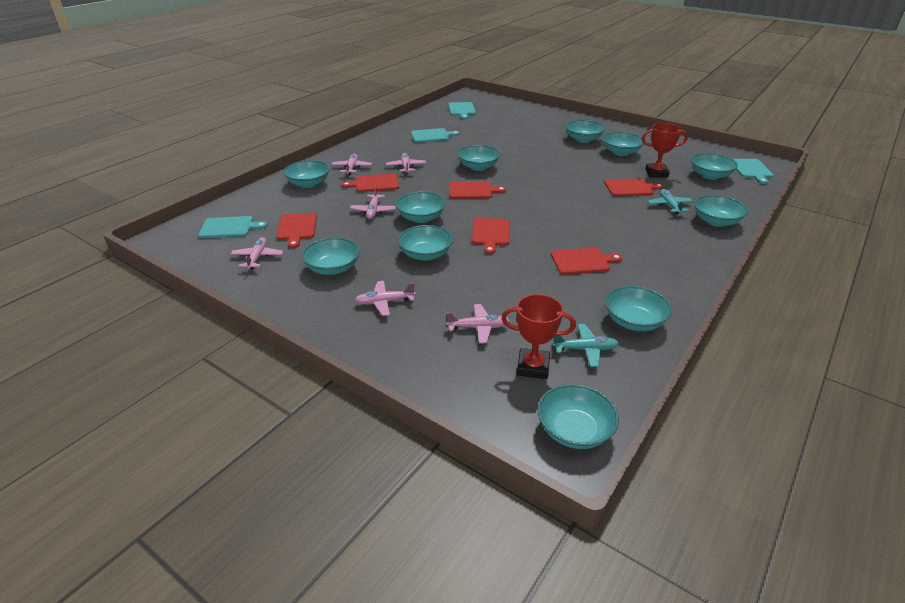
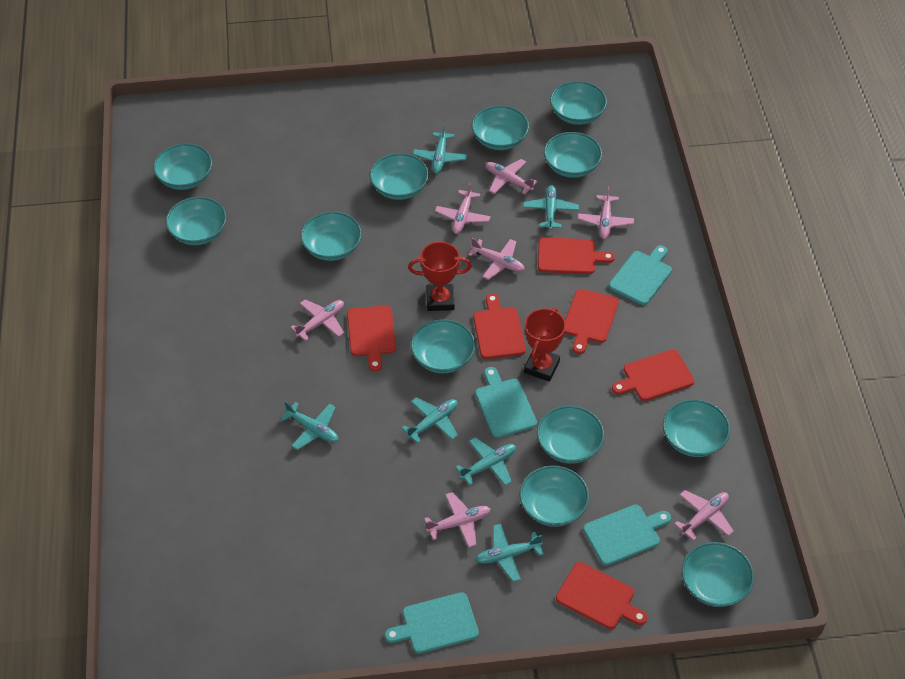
pink plane: [231,237,284,270] [331,154,372,175] [350,186,396,219] [355,281,415,316] [386,153,426,174] [446,304,510,344] = 6 -> [290,300,344,341] [424,492,490,548] [435,182,491,234] [468,238,525,280] [486,159,538,195] [578,186,634,239] [674,490,734,541] = 7
turquoise bowl: [283,160,330,188] [302,238,360,275] [396,192,446,223] [398,225,453,261] [457,145,500,171] [538,384,619,449] [565,120,605,143] [603,132,644,156] [605,286,672,331] [691,153,738,180] [694,195,748,227] = 11 -> [153,144,212,190] [166,197,226,245] [301,212,362,261] [370,153,429,200] [411,319,476,373] [472,106,529,150] [520,465,589,527] [537,405,604,464] [544,132,602,178] [550,81,607,125] [663,399,730,457] [682,542,754,607] = 12
turquoise plane: [552,324,619,367] [648,189,693,215] = 2 -> [280,401,338,450] [402,397,458,443] [413,124,467,174] [456,437,516,486] [475,524,544,582] [523,185,579,230] = 6

